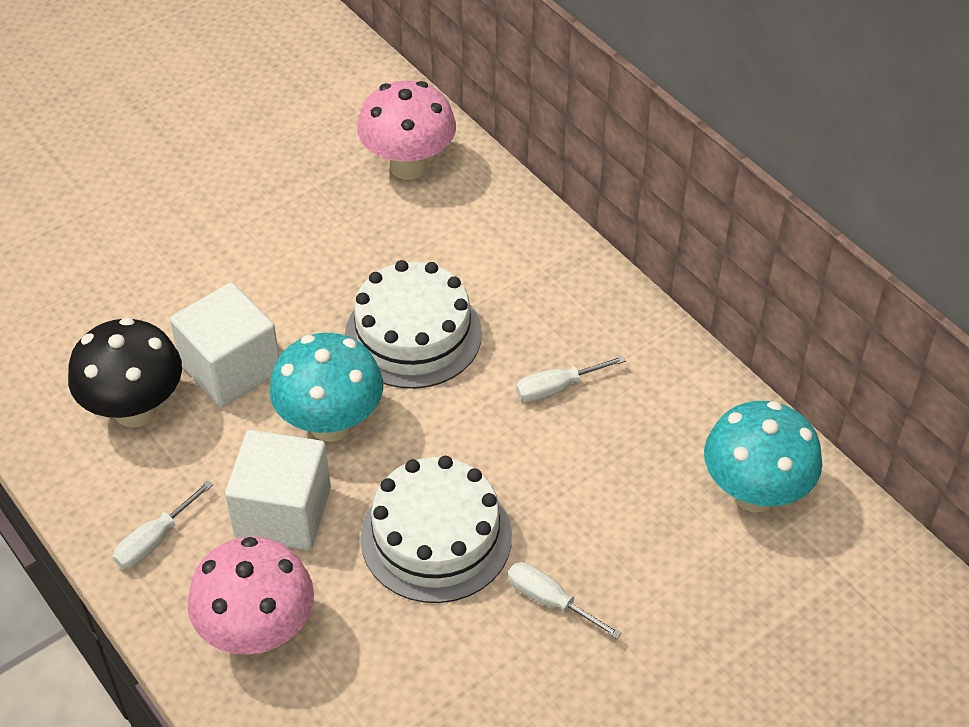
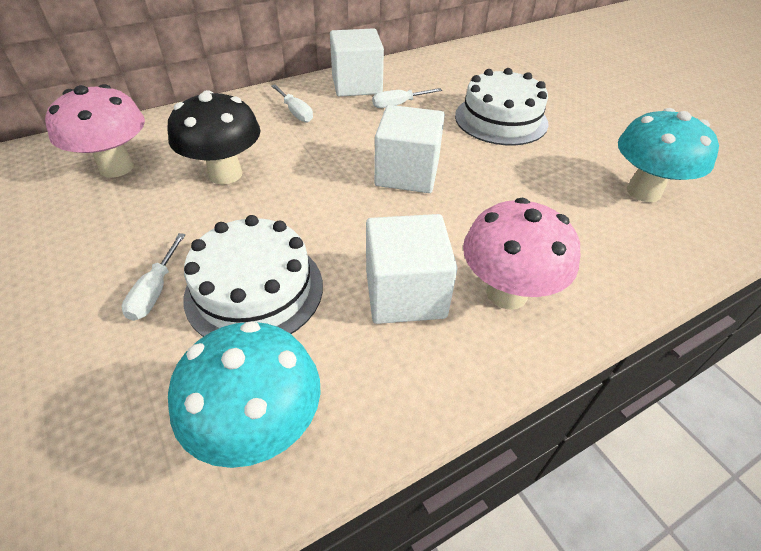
white cube: [170,282,279,407] [225,430,331,550] = 2 -> [330,28,384,97] [366,214,458,324] [374,105,445,193] = 3

